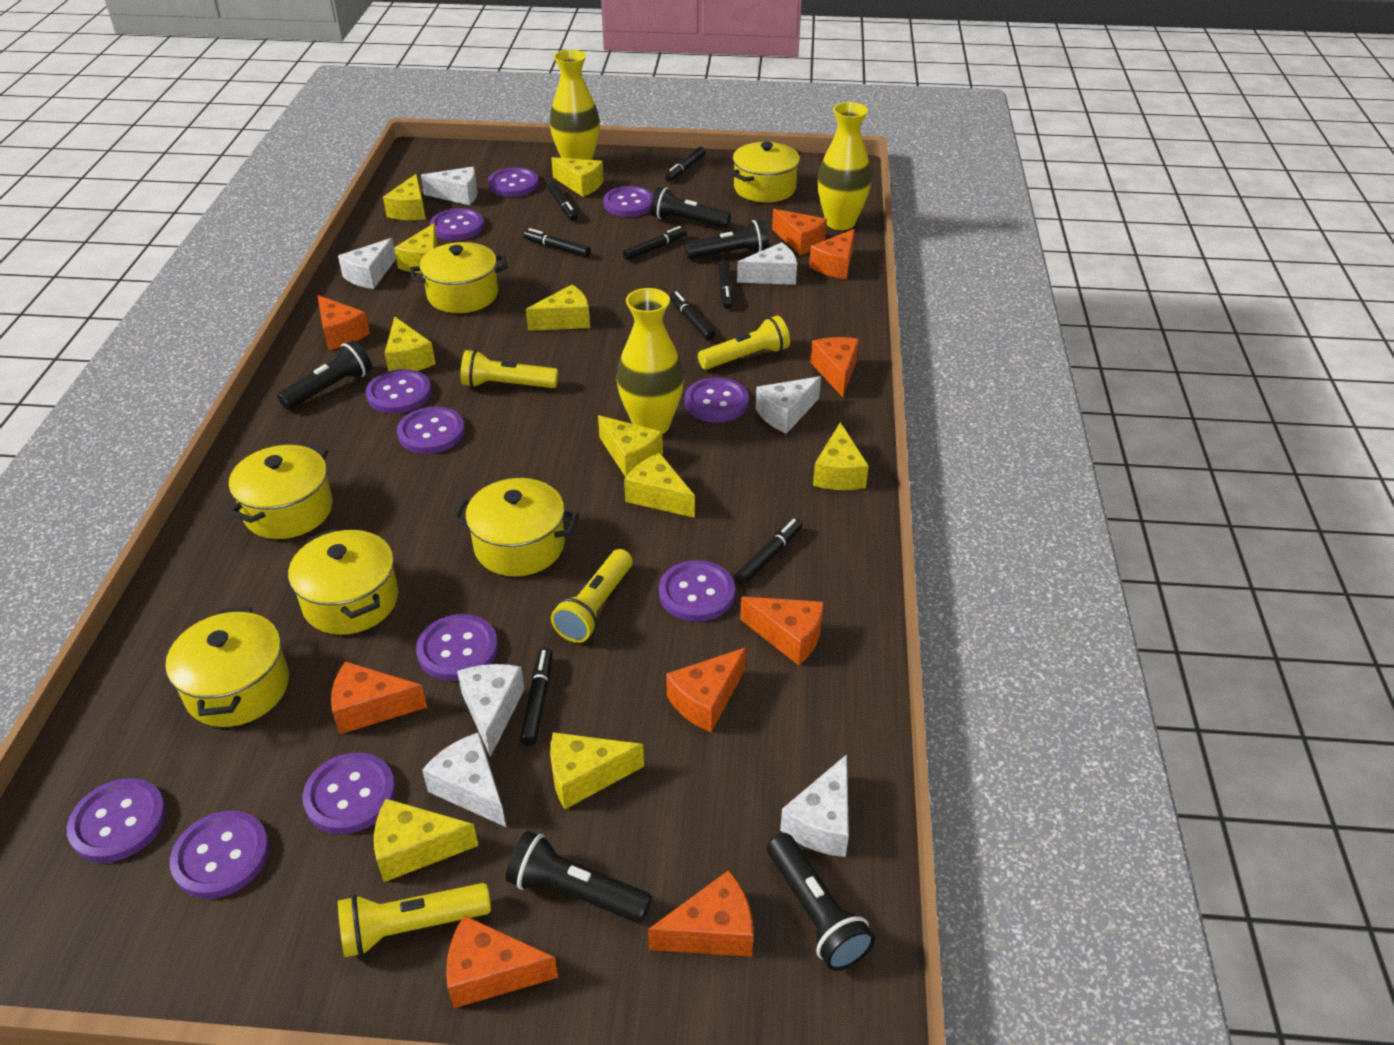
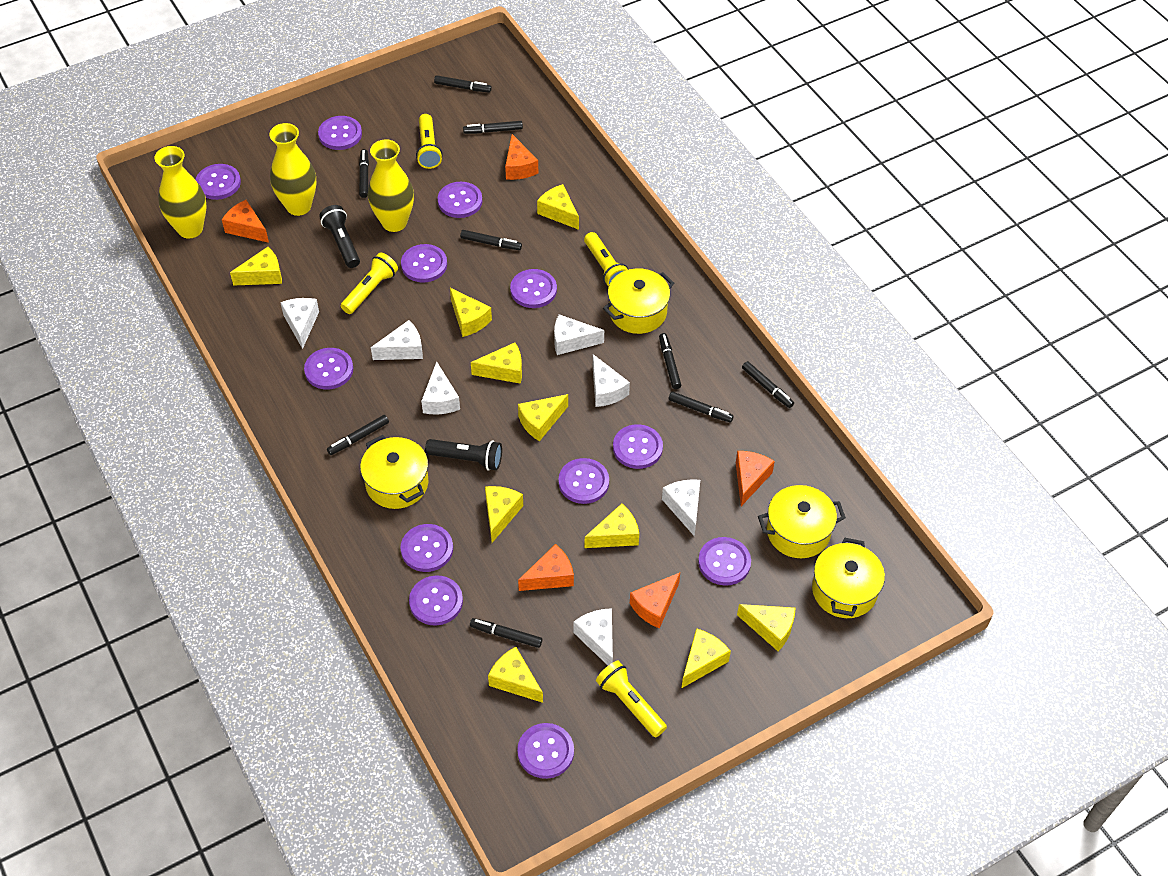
black flashlight: [277,340,372,410] [506,831,652,923] [650,187,731,228] [685,220,769,259] [767,833,875,971] = 5 -> [319,205,360,268] [425,439,502,471] = 2
black marker: [520,648,553,746] [523,228,591,257] [547,182,578,221] [623,226,687,260] [665,147,706,182] [670,291,715,341] [718,259,733,309] [735,518,803,585] = 8 -> [327,415,389,455] [359,149,369,198] [434,75,492,92] [460,230,522,250] [463,121,523,134] [470,618,542,648] [659,333,681,389] [669,391,734,423] [742,361,794,408] = 9
orange cheese: [317,295,370,350] [331,661,427,734] [446,915,558,1008] [648,870,753,957] [666,648,746,732] [740,597,824,665] [772,209,827,255] [809,229,855,279] [810,337,859,397] = 9 -> [222,200,269,243] [505,134,538,180] [518,544,574,591] [630,573,680,629] [736,451,775,506] = 5
purple button: [67,778,166,863] [170,810,269,899] [302,752,396,834] [366,369,431,414] [397,406,465,454] [416,614,498,681] [430,208,484,240] [488,167,539,197] [603,186,653,217] [659,560,735,622] [685,377,749,423] = 11 -> [195,164,241,200] [304,348,353,389] [318,116,362,150] [401,244,447,283] [401,524,453,572] [409,576,463,626] [438,182,482,218] [510,269,557,308] [517,723,574,779] [558,458,609,504] [613,424,663,469] [698,537,751,586] = 12
yellow pot: [165,607,289,727] [229,443,333,539] [288,528,398,635] [410,242,508,313] [453,478,578,576] [730,142,801,203] = 6 -> [360,435,428,509] [603,268,674,334] [758,485,846,558] [812,538,885,618] = 4

